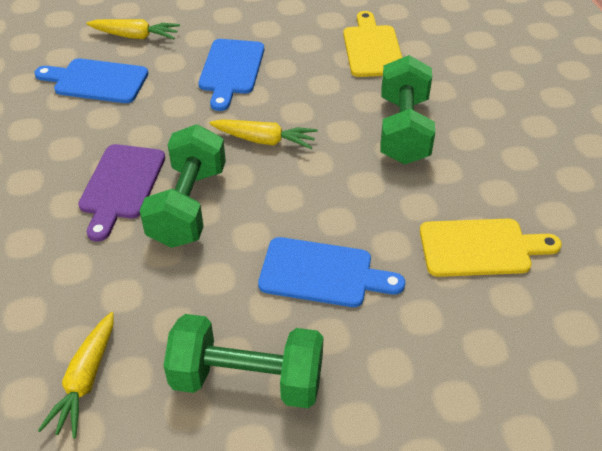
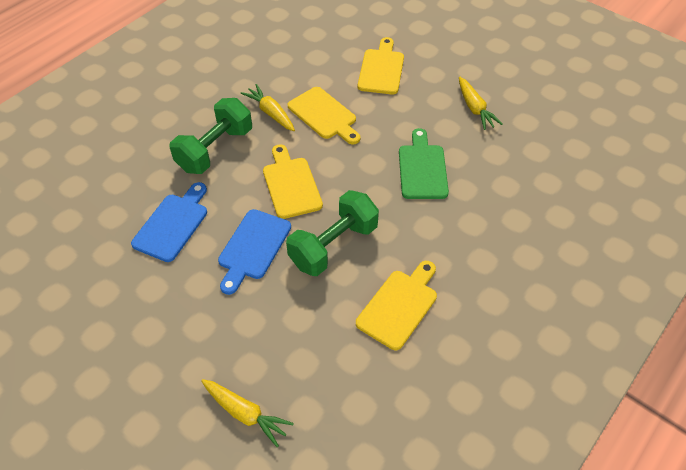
blue cutting board: [34,58,148,103] [198,39,264,111] [258,237,405,307] = 3 -> [131,182,207,262] [218,209,291,295] = 2
green cutting board: none = 0 -> [399,128,449,199] = 1
green dumbbell: [140,124,226,248] [164,314,323,408] [380,55,435,164] = 3 -> [170,98,252,174] [286,190,379,276] = 2
purple cutting board: [78,144,165,241] = 1 -> none = 0
yellow cutting board: [343,11,402,77] [420,219,562,277] = 2 -> [263,144,323,219] [288,87,360,145] [356,261,437,350] [358,37,404,94] = 4

